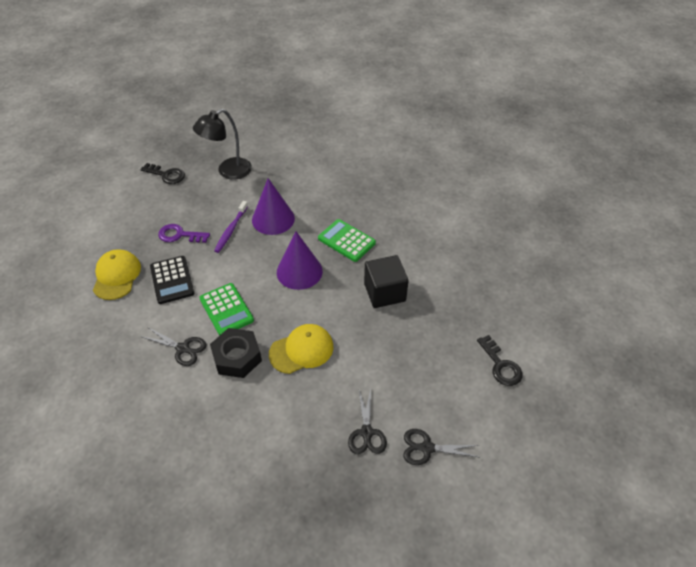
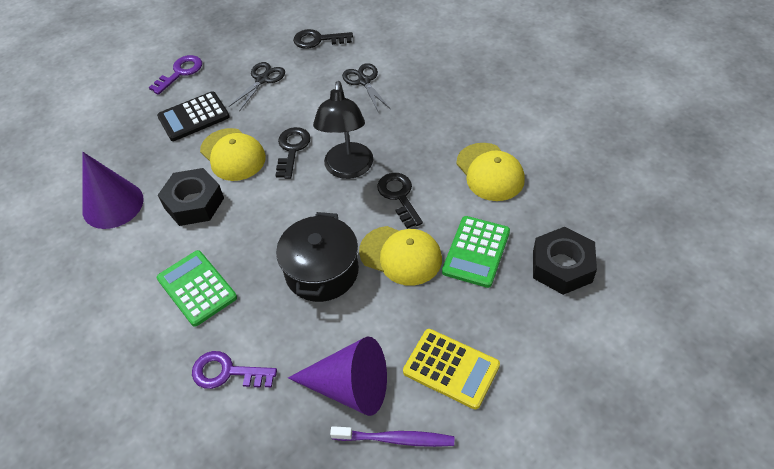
black cube: [364,255,409,308] = 1 -> none = 0
black key: [140,163,185,184] [477,335,522,386] = 2 -> [275,127,311,179] [293,29,353,49] [377,173,423,229] = 3
black nut: [210,328,262,378] = 1 -> [158,168,224,226] [533,227,597,295] = 2
black pot: none = 0 -> [276,212,359,302] = 1
black scissors: [142,328,207,366] [348,389,387,454] [404,429,479,465] = 3 -> [229,62,285,111] [342,63,390,111] = 2
purple key: [158,224,210,243] = 1 -> [149,55,202,95] [192,351,277,389] = 2
yellow calculator: none = 0 -> [403,329,500,409] = 1
yellow cap: [93,249,141,300] [269,324,333,374] = 2 -> [200,128,266,181] [359,226,442,286] [456,143,525,201] = 3

